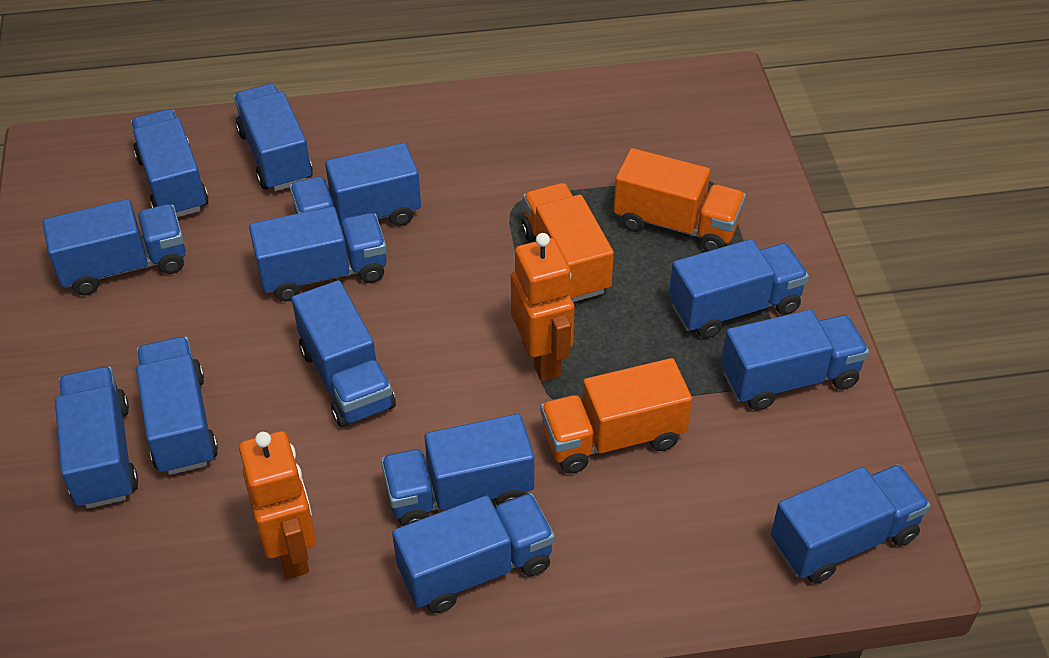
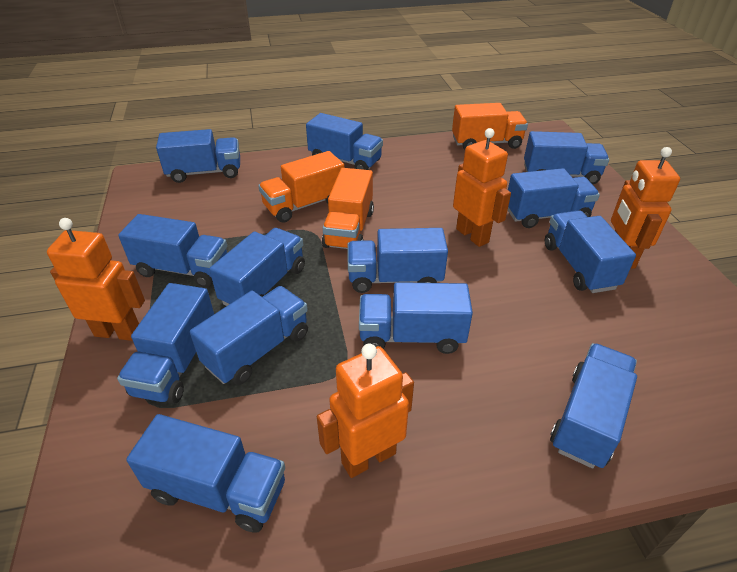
orange robot: [239,431,316,579] [511,233,575,381] = 2 -> [47,218,145,341] [317,344,414,478] [453,128,511,247] [611,147,680,269] = 4

